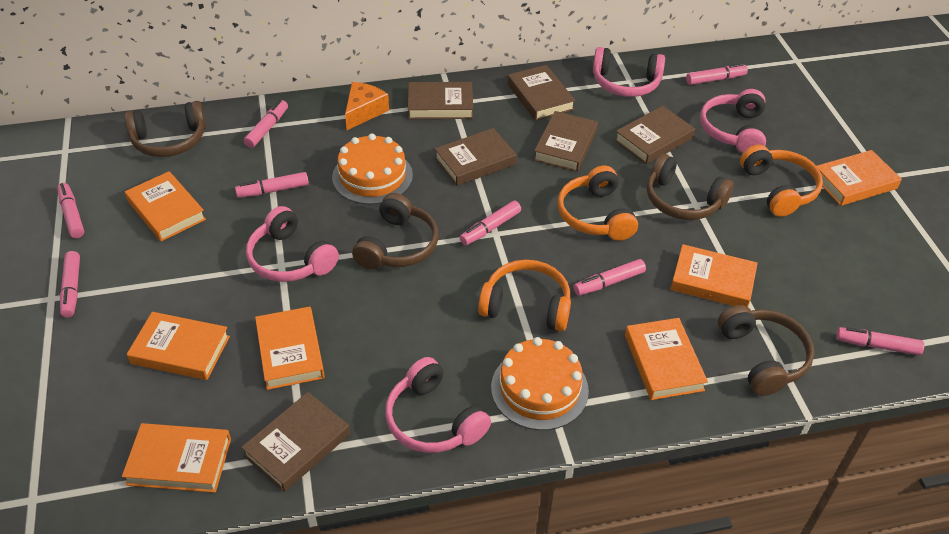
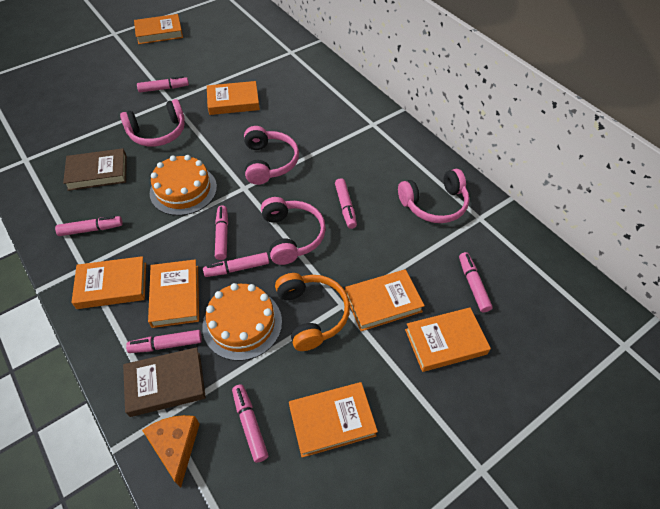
brown book: [241,392,350,492] [408,82,473,119] [435,128,517,186] [508,65,576,121] [534,111,598,172] [614,106,695,164] = 6 -> [63,148,127,191] [123,347,206,417] = 2
brown headphones: [124,101,206,157] [352,193,438,270] [647,154,734,220] [718,305,814,396] = 4 -> none = 0
orange headphones: [478,260,571,332] [557,165,638,241] [740,145,823,217] = 3 -> [275,273,350,351] = 1

